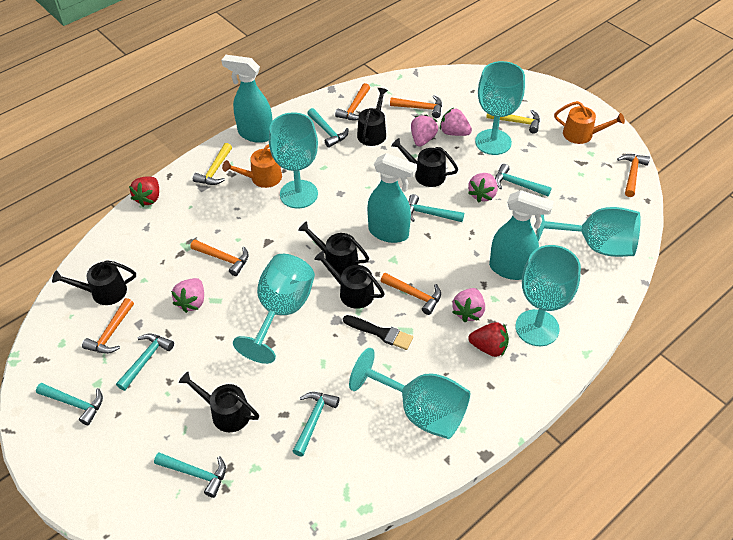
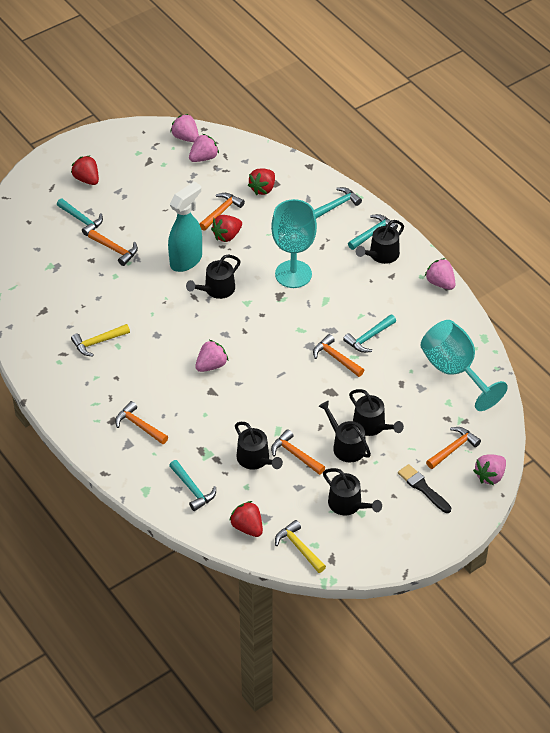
orange watering can: [222,144,282,188] [554,101,625,144] = 2 -> none = 0
red strawberry: [129,177,159,207] [468,322,509,357] = 2 -> [71,155,99,185] [211,215,242,242] [229,501,263,537] [248,168,275,195] = 4
turquoise goblet: [233,254,315,364] [269,112,318,209] [349,348,470,439] [475,61,525,155] [515,245,581,346] [536,207,641,257] = 6 -> [271,199,317,288] [420,320,508,411] = 2
turquoise hammer: [36,383,103,425] [116,334,174,391] [154,453,226,498] [292,392,340,456] [307,108,348,148] [408,194,464,222] [495,164,552,196] = 7 -> [57,198,103,236] [169,460,216,511] [314,187,362,219] [343,314,396,353] [348,214,398,250] = 5
turquoise spray bottle: [221,55,273,143] [367,153,417,243] [489,190,554,280] = 3 -> [168,182,202,272] = 1

